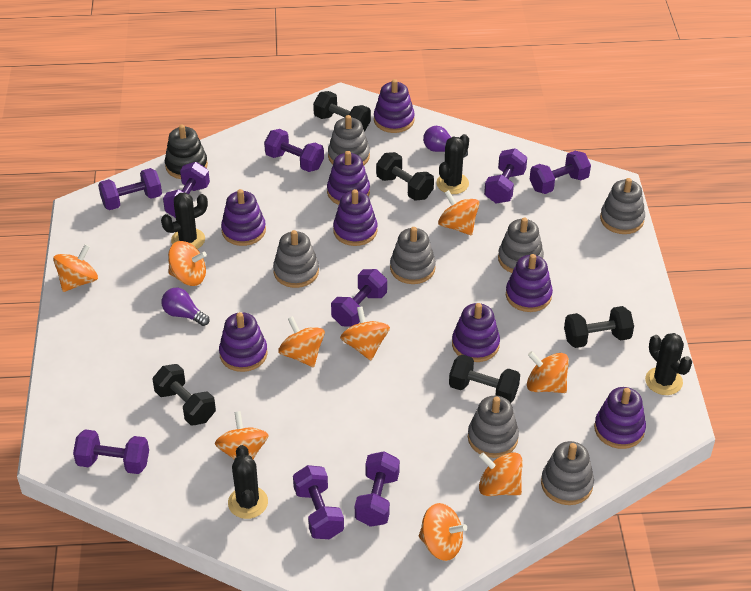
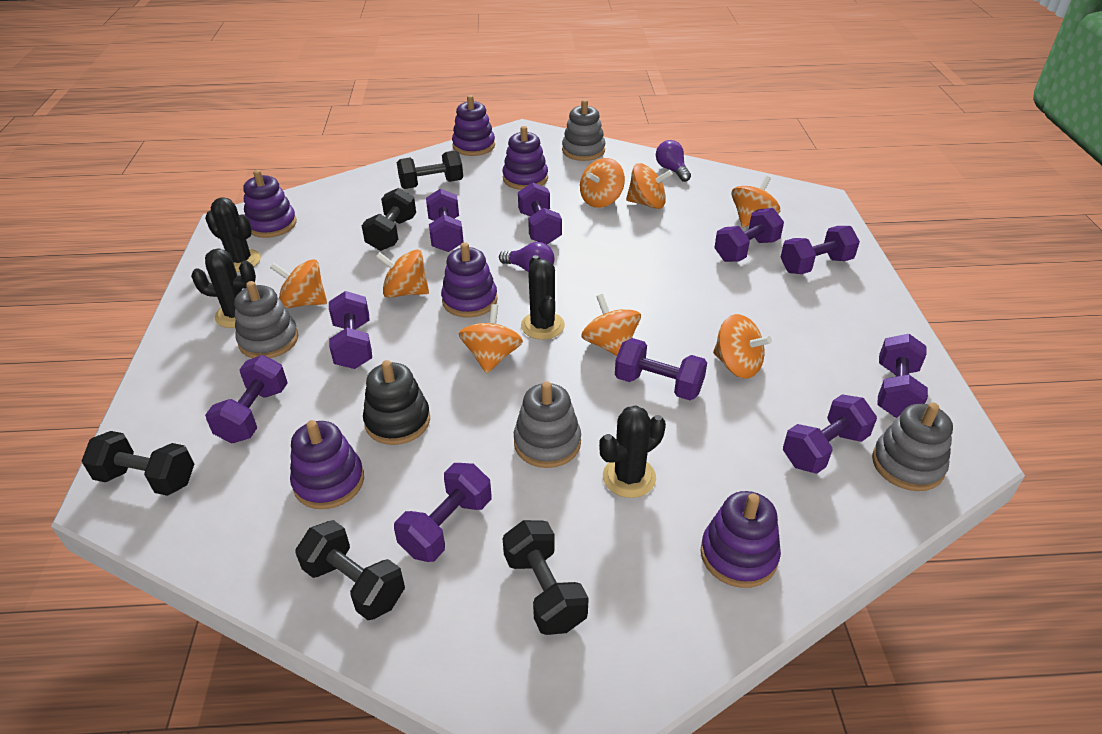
grey stacking toy: [273,230,319,288] [328,115,370,165] [390,227,436,284] [468,395,519,458] [498,217,544,273] [541,441,594,505] [600,178,645,234] = 7 -> [234,281,298,358] [514,381,581,468] [562,99,606,161] [872,403,953,491] = 4
orange spinning top: [53,245,98,292] [168,241,207,286] [215,411,269,460] [278,316,325,367] [340,306,390,361] [419,503,467,561] [438,190,479,235] [479,452,523,496] [527,351,569,393] = 9 -> [270,259,327,308] [376,250,429,298] [459,304,523,374] [580,158,625,208] [581,294,641,356] [626,163,673,209] [713,314,772,379] [732,176,780,228] = 8
purple dumbbell: [73,429,149,474] [98,168,162,210] [163,162,210,218] [264,129,324,172] [293,465,344,539] [331,269,387,327] [355,451,400,527] [484,148,527,204] [530,151,591,194] = 9 -> [205,355,288,443] [329,291,372,369] [394,463,491,562] [426,188,464,252] [518,182,562,244] [615,338,707,400] [714,208,784,262] [780,226,860,274] [783,394,877,474] [877,334,928,418] = 10
purple stacking toy: [219,312,268,372] [221,189,266,246] [327,151,370,205] [333,189,377,246] [374,79,415,133] [452,303,500,362] [506,254,553,312] [594,387,646,449] = 8 -> [243,170,297,238] [290,420,364,509] [441,242,498,318] [452,95,495,156] [503,126,548,190] [700,491,781,588] = 6

